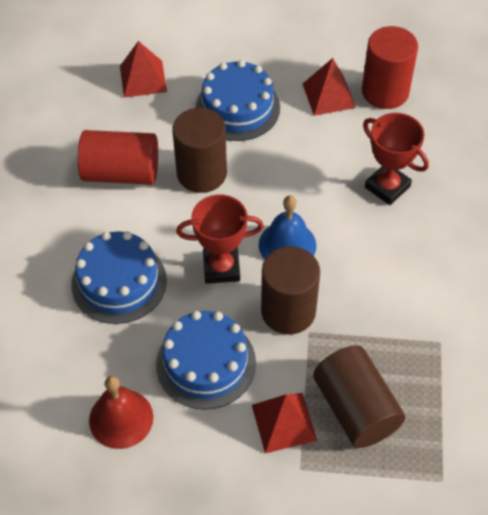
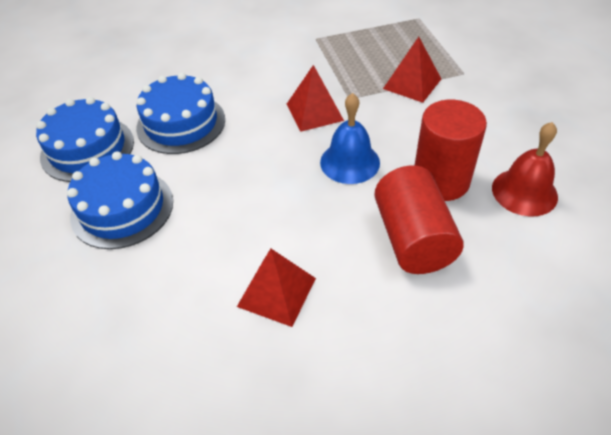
brown cylinder: [172,108,227,193] [261,246,320,334] [313,345,405,448] = 3 -> none = 0
red trophy: [176,195,264,284] [363,113,429,205] = 2 -> none = 0

